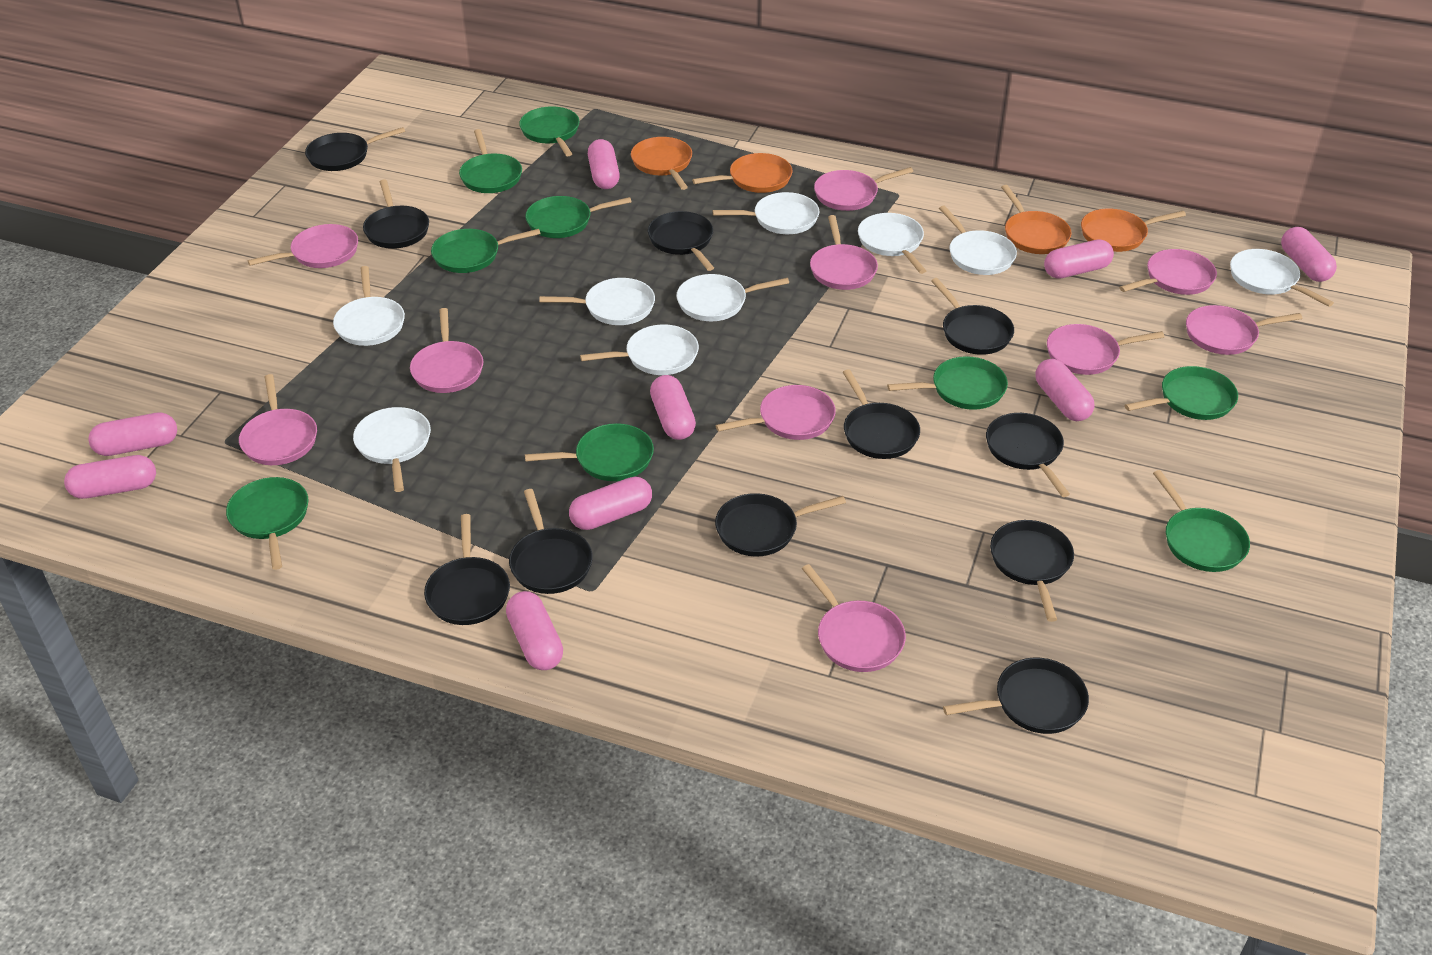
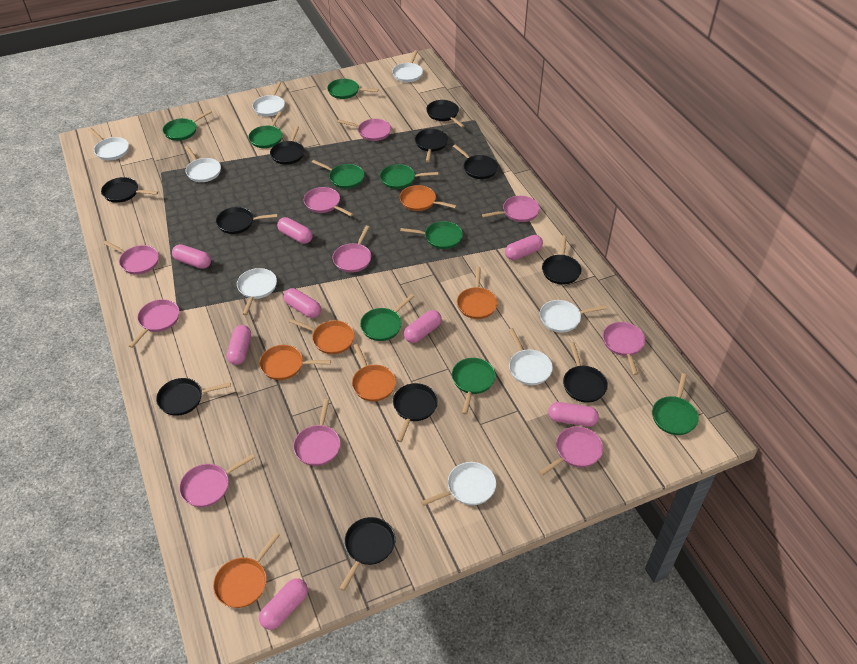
orange pan: [631,137,692,190] [692,153,793,193] [1001,185,1072,254] [1081,209,1186,252] = 4 -> [213,532,280,608] [259,345,331,380] [289,319,355,354] [352,344,396,401] [400,185,457,211] [457,267,498,319] = 6
pink capsule: [64,455,156,499] [88,412,177,456] [506,591,563,670] [569,477,652,530] [588,139,620,189] [650,375,696,440] [1035,359,1095,421] [1044,239,1114,279] [1281,227,1337,282] = 9 -> [172,244,211,269] [227,325,251,365] [259,578,308,630] [277,217,313,244] [284,288,321,318] [404,310,442,343] [505,235,543,260] [548,402,599,426] = 8
white pan: [333,266,405,346] [353,407,431,492] [540,278,655,325] [580,324,699,375] [677,274,789,321] [713,192,820,234] [858,213,926,274] [939,206,1017,275] [1230,249,1334,307] = 9 -> [89,128,129,160] [185,146,221,182] [237,268,277,315] [252,82,285,116] [392,50,423,82] [421,462,496,506] [509,328,553,385] [540,300,607,332] = 8

